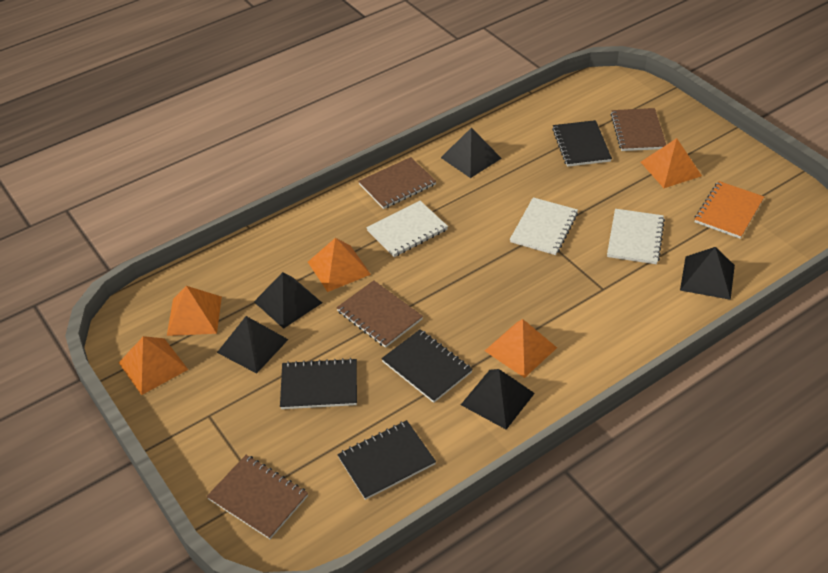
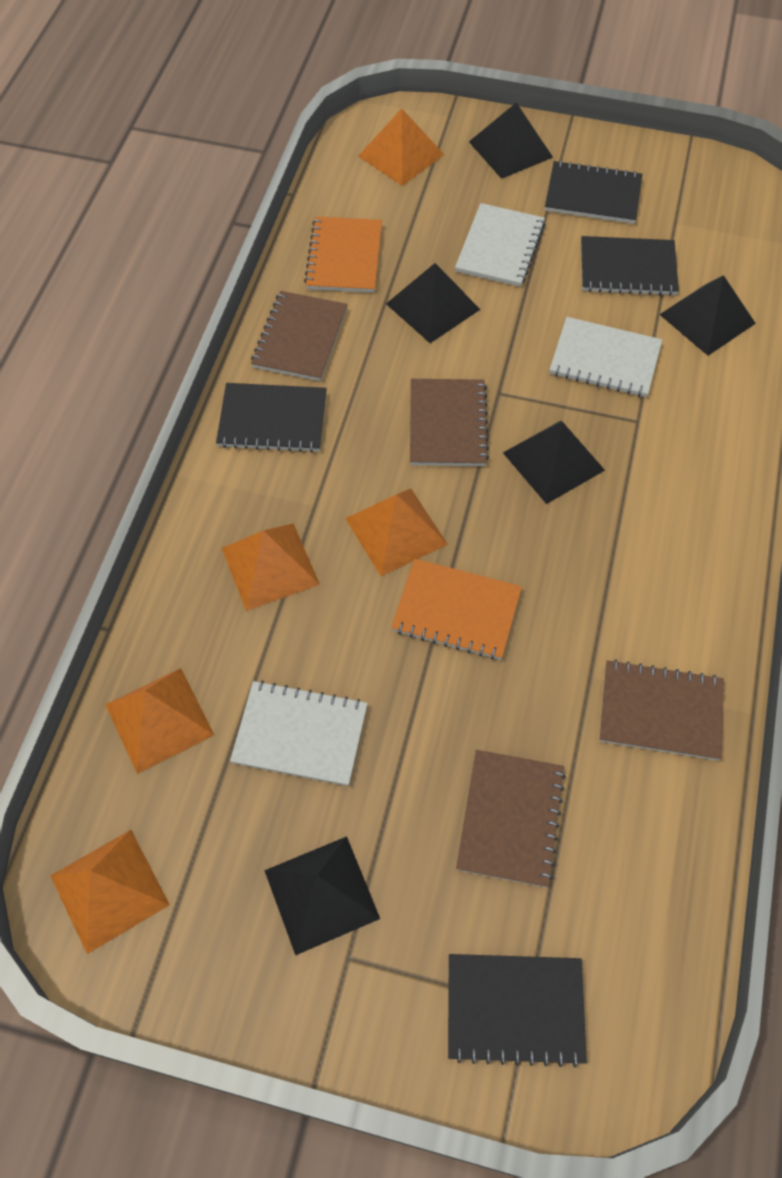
orange notebook: [695,181,764,239] = 1 -> [304,217,382,293] [391,559,522,660] = 2

